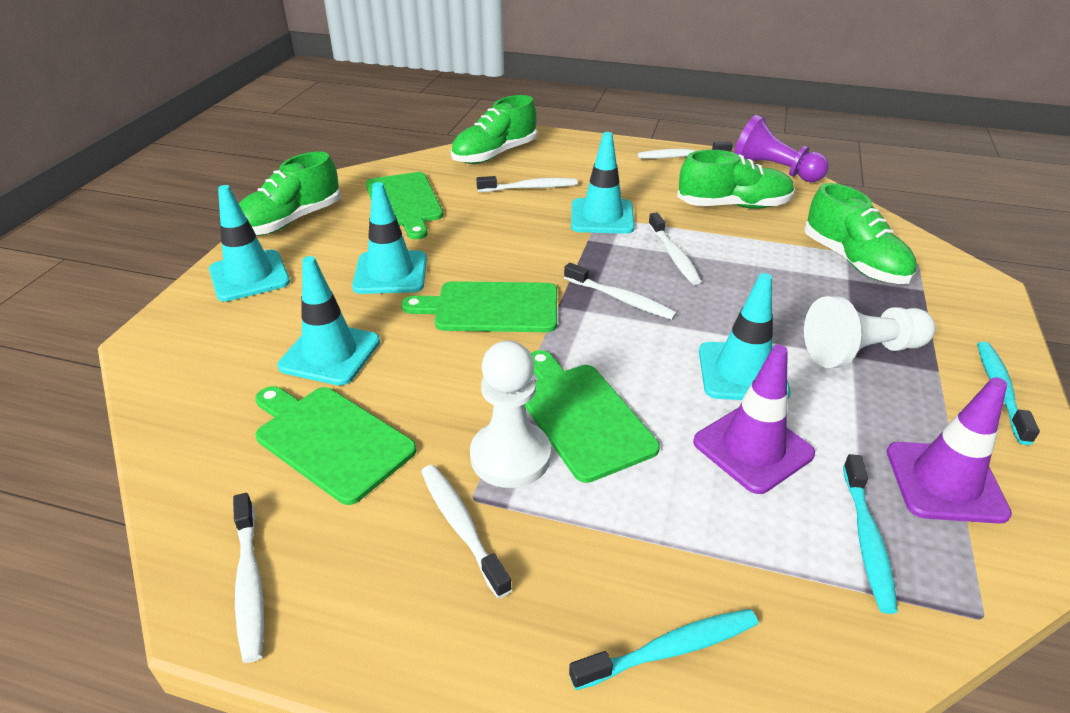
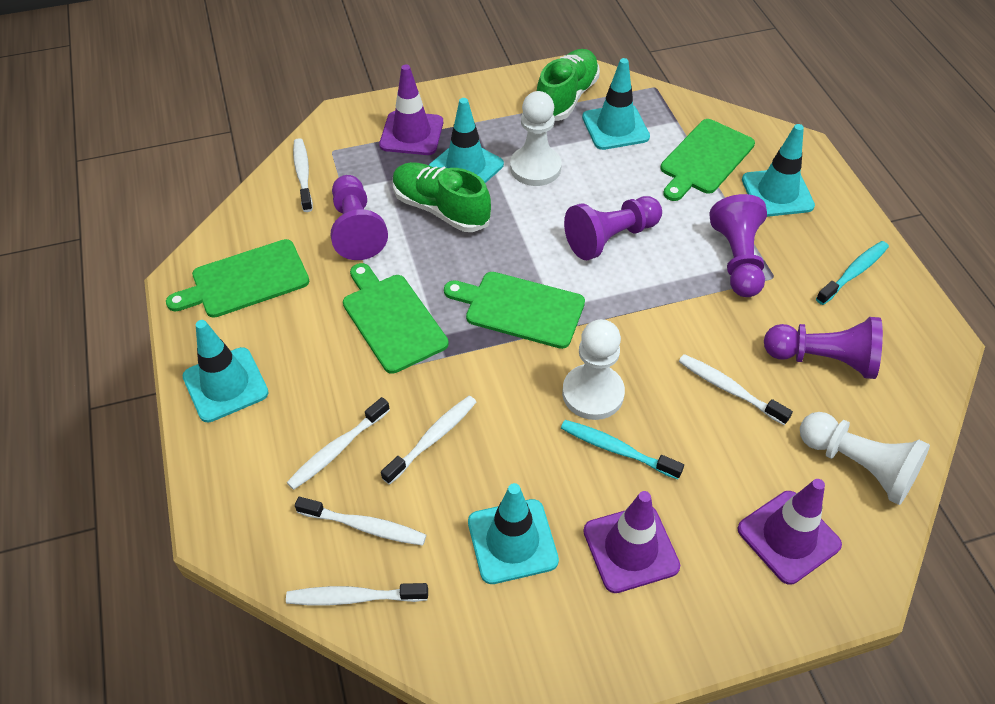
green shoe: [239,151,341,236] [451,95,537,164] [677,150,795,209] [804,183,916,284] = 4 -> [393,162,491,232] [537,49,600,121] = 2
purple pawn: [734,115,829,182] = 1 -> [330,175,388,260] [564,196,662,260] [709,194,767,297] [764,317,883,379] = 4
purple traffic cone: [693,345,815,494] [887,377,1012,524] = 2 -> [379,65,443,155] [583,491,680,593] [738,479,842,585] = 3
turquoise toothbrush: [569,609,758,690] [843,454,898,614] [977,342,1040,445] = 3 -> [561,420,684,480] [816,241,889,305] = 2
white pawn: [470,341,551,488] [804,296,936,368] = 2 -> [510,91,562,186] [562,319,625,420] [800,412,930,505] = 3

